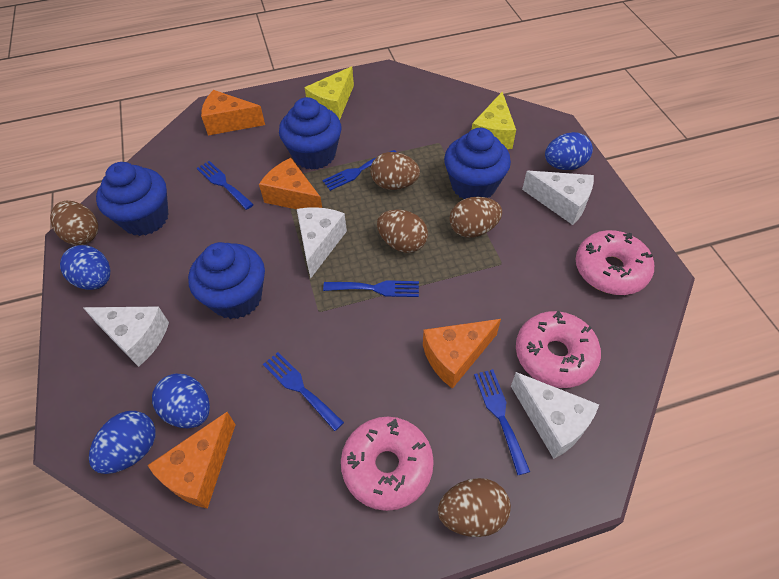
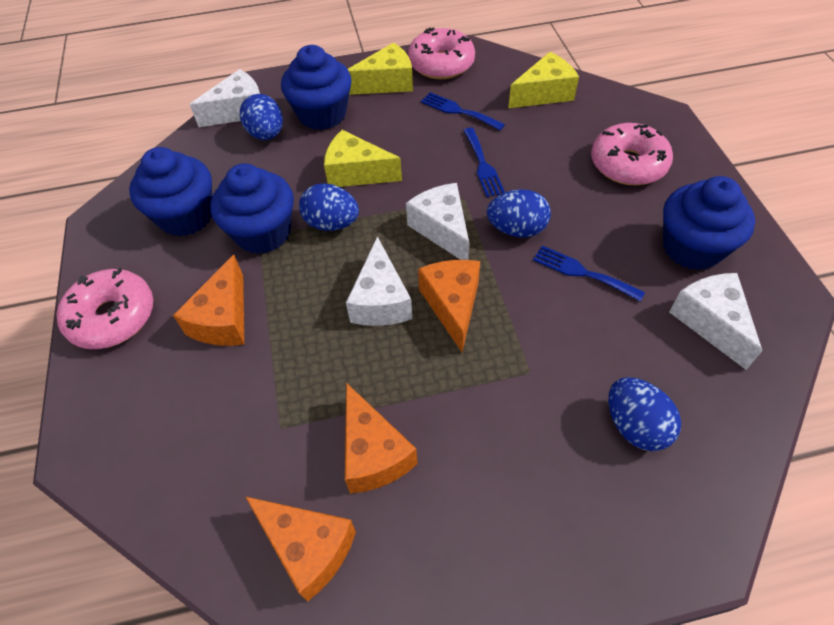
blue fork: [196,161,254,210] [263,352,344,431] [322,150,396,191] [323,280,419,297] [474,369,530,475] = 5 -> [421,92,505,130] [463,128,505,197] [533,246,645,302] = 3
brown egg: [50,201,98,245] [370,152,420,190] [377,210,428,253] [438,478,511,537] [449,197,502,238] = 5 -> none = 0
yellow cheese: [304,66,354,120] [472,92,516,149] = 2 -> [324,130,402,187] [348,42,413,95] [508,52,579,108] = 3

